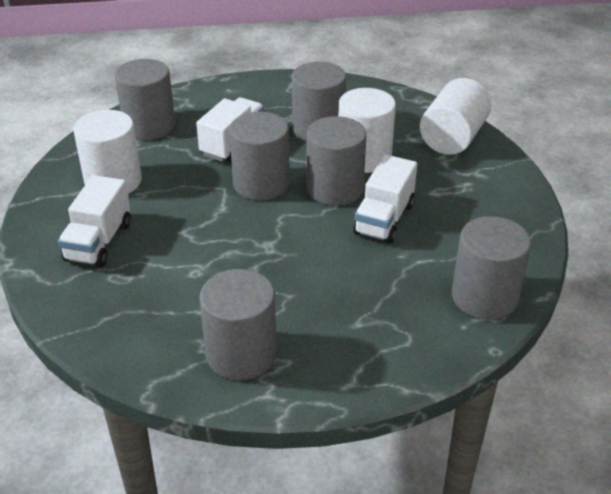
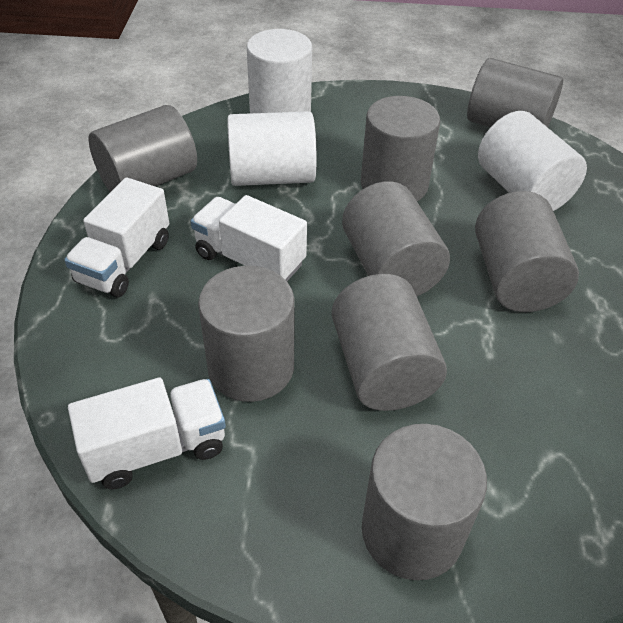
grey cylinder: [115,59,175,140] [199,269,277,380] [229,112,290,200] [292,62,346,141] [307,116,367,206] [452,216,531,320] = 6 -> [89,105,197,192] [198,266,295,402] [332,274,447,411] [342,181,450,296] [361,96,440,201] [362,424,487,580] [467,58,563,127] [475,191,579,312] = 8

